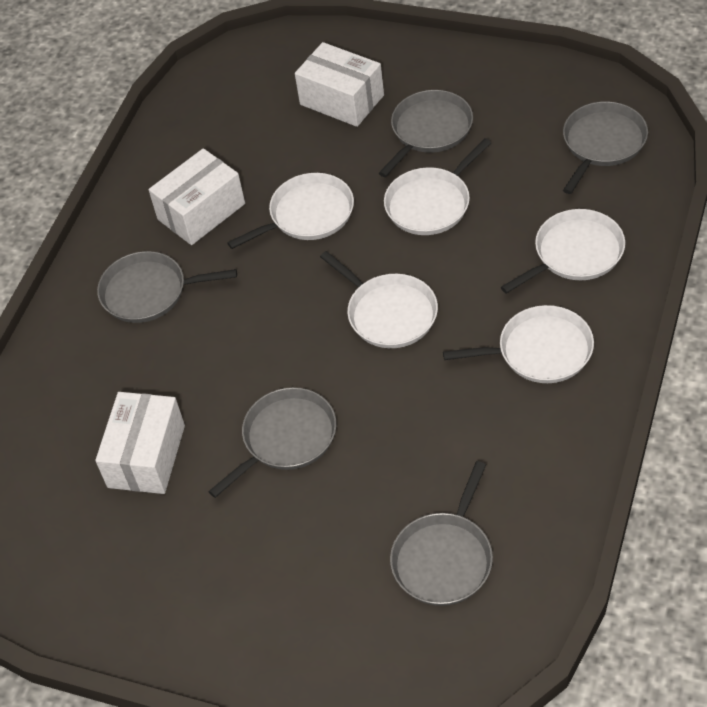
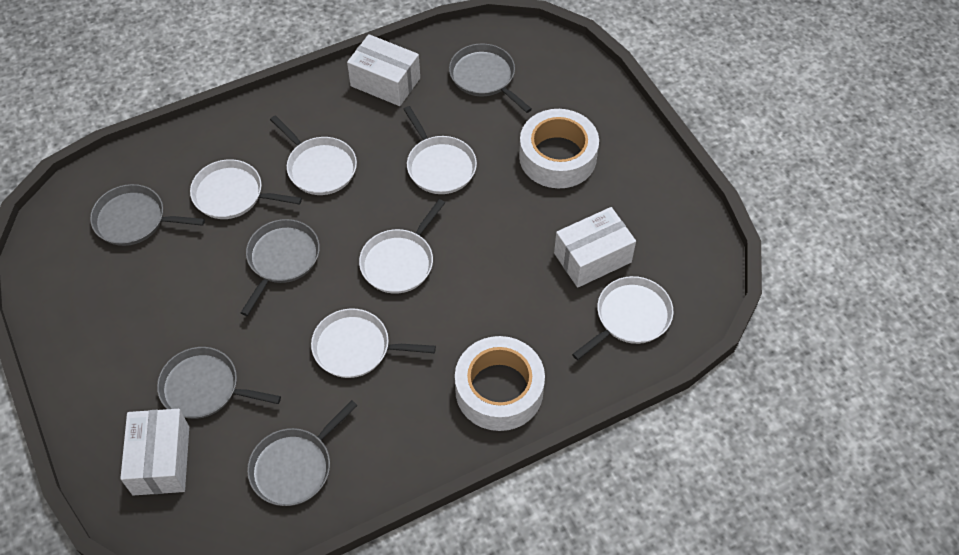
white pan: [227,173,354,249] [320,251,438,348] [384,138,491,235] [443,305,594,383] [501,209,625,294] = 5 -> [190,159,302,219] [270,115,357,195] [311,309,436,378] [359,199,445,294] [404,106,477,194] [572,276,674,360] = 6
white tape: none = 0 -> [455,336,545,431] [519,109,599,189] = 2

